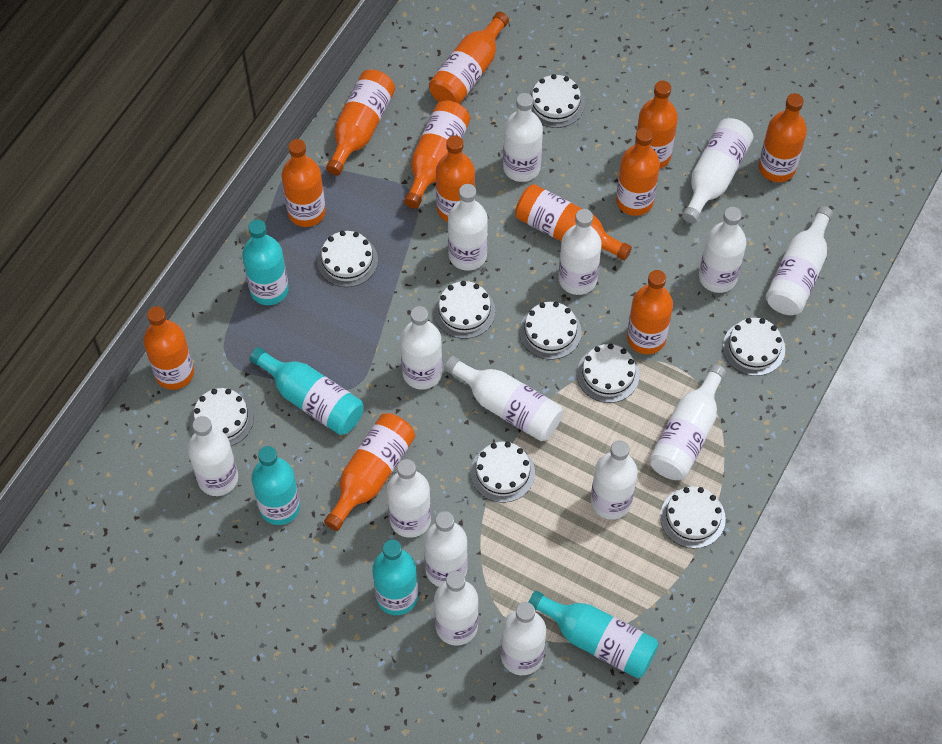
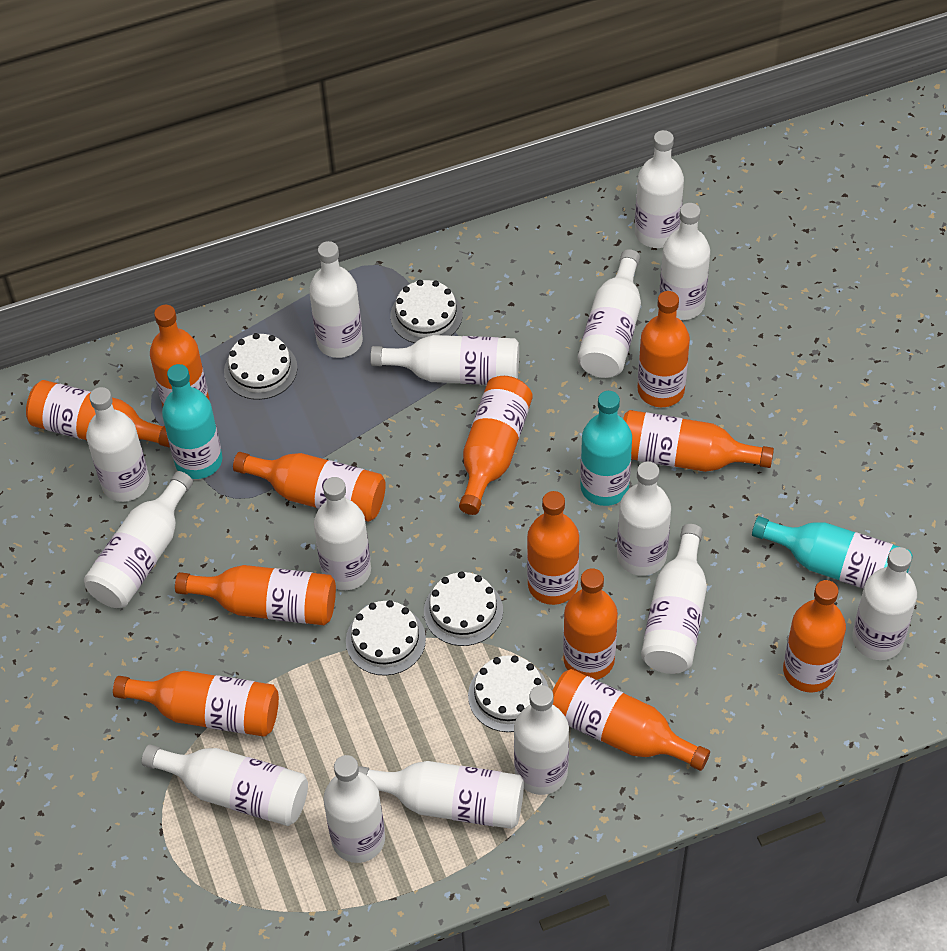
turquoise bottle: [242,219,289,305] [250,347,364,435] [251,446,300,525] [372,540,418,615] [528,590,659,678] = 5 -> [162,364,222,479] [580,391,632,506] [752,516,913,589] = 3
white cake: [190,388,254,446] [317,231,378,287] [434,281,495,339] [471,442,535,503] [520,302,582,360] [529,74,585,128] [577,344,640,403] [660,486,726,548] [723,318,785,376] = 9 -> [224,333,297,400] [346,600,426,676] [390,280,462,343] [424,571,503,646] [468,655,548,732] = 5

